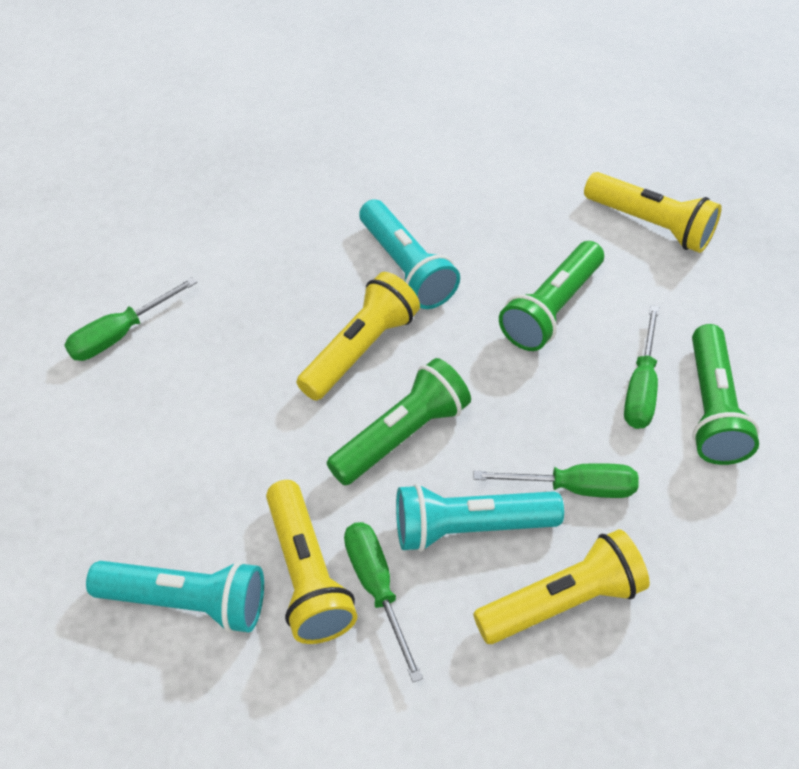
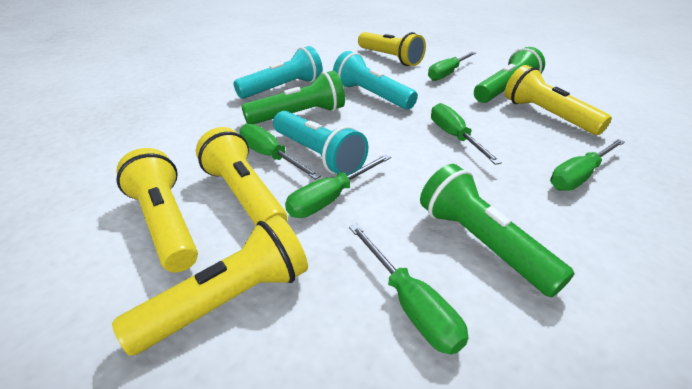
green screwdriver: [64,277,197,361] [344,522,423,682] [474,463,639,498] [624,305,659,429] = 4 -> [239,123,321,180] [285,154,391,218] [349,224,468,355] [428,52,476,81] [431,103,502,165] [550,139,625,191] = 6
yellow flashlight: [266,480,357,644] [296,272,420,400] [473,529,650,644] [584,172,722,253] = 4 -> [112,215,308,356] [117,148,198,272] [196,127,287,225] [358,32,426,66] [505,65,612,135] = 5

